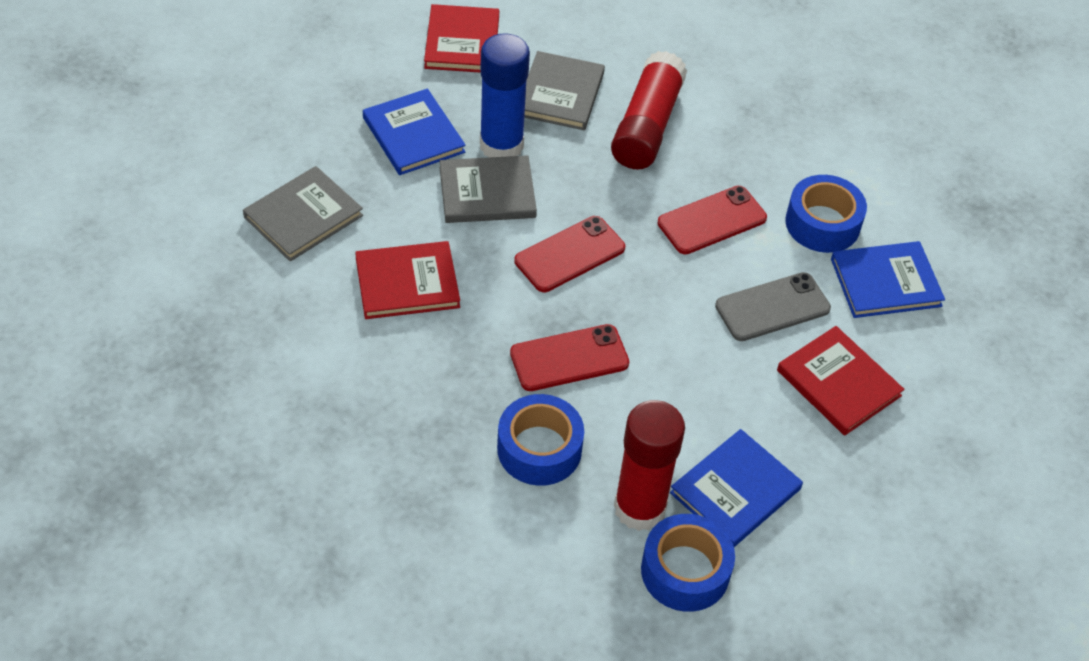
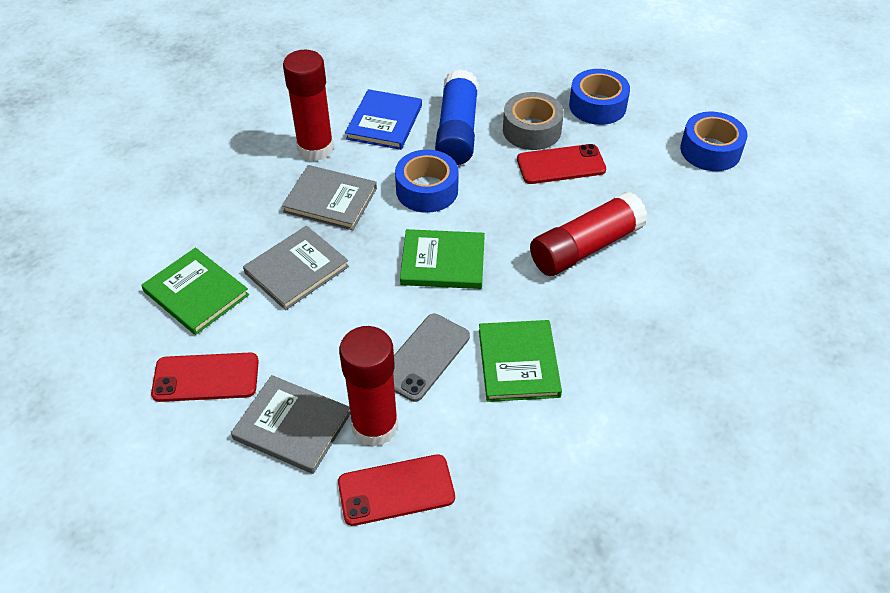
blue book: [363,89,466,175] [670,429,803,547] [831,241,945,318] = 3 -> [345,89,422,150] = 1
green book: none = 0 -> [142,248,249,335] [400,229,485,289] [479,320,562,402] = 3
grey tape: none = 0 -> [503,92,564,150] = 1
red book: [355,241,460,319] [424,4,499,73] [777,326,904,436] = 3 -> none = 0
red glue stick: [611,51,687,170] [614,400,685,531] = 2 -> [283,50,334,161] [339,326,398,447] [530,192,648,276] = 3

